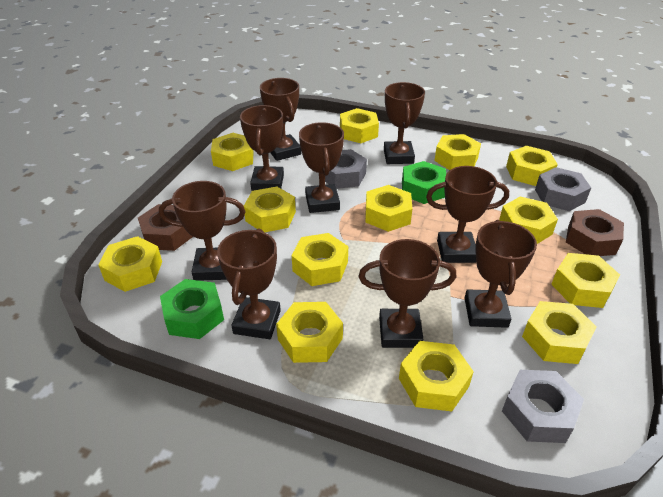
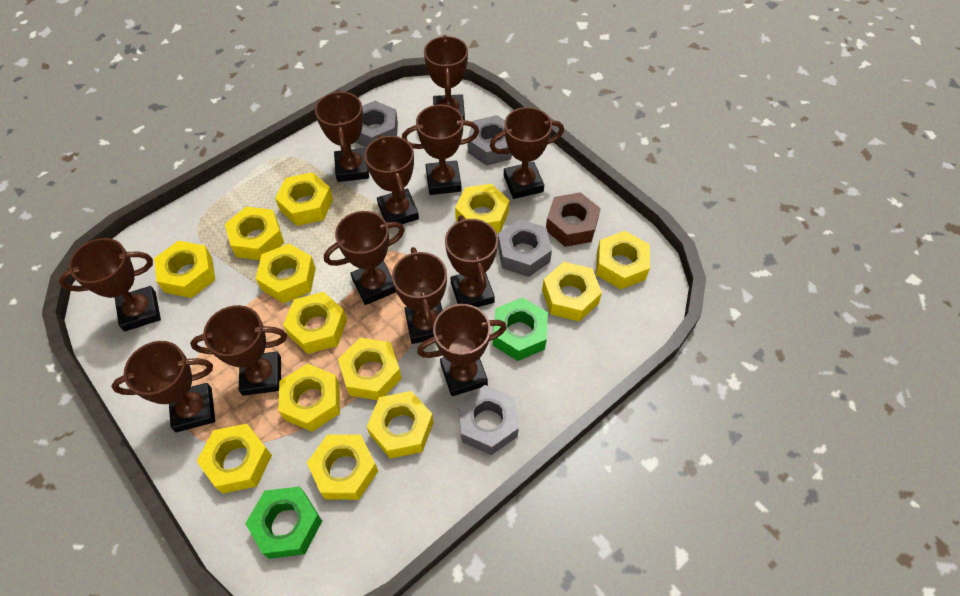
brown nut: [138,204,193,251] [566,209,624,256] = 2 -> [546,192,601,247] = 1
brown trophy: [159,181,246,281] [217,228,281,339] [240,105,284,191] [260,78,301,161] [299,122,344,213] [359,239,456,348] [384,82,425,164] [426,166,509,263] [465,220,537,328] = 9 -> [59,238,161,332] [111,341,215,433] [190,305,287,396] [315,90,369,182] [324,211,405,305] [364,134,419,224] [392,247,447,344] [402,105,479,195] [417,304,507,396] [424,35,468,120] [445,215,498,307] [490,107,564,199] = 12
grey nut: [325,149,367,189] [502,370,584,443] [535,167,591,211] = 3 -> [355,101,398,148] [458,385,519,455] [468,115,512,165] [498,219,552,277] = 4

